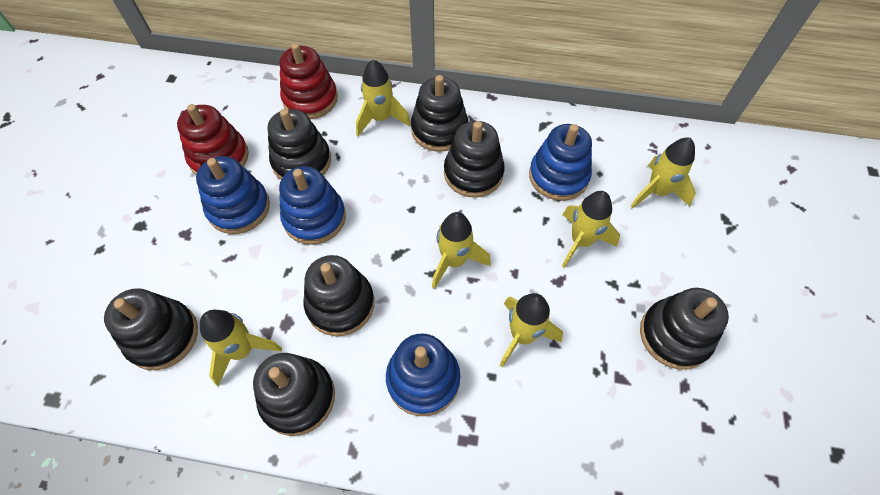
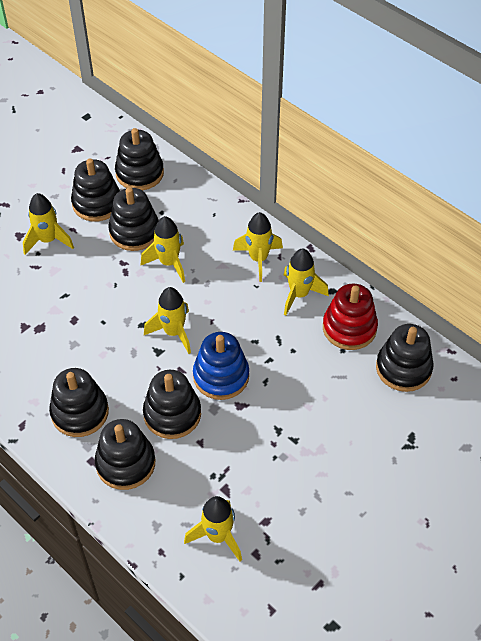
blue stacking toy: [196,156,270,234] [279,166,346,245] [386,333,461,416] [529,124,592,201] = 4 -> [193,332,249,400] = 1
red stacking toy: [177,104,249,175] [279,43,338,119] = 2 -> [323,284,378,350] = 1

